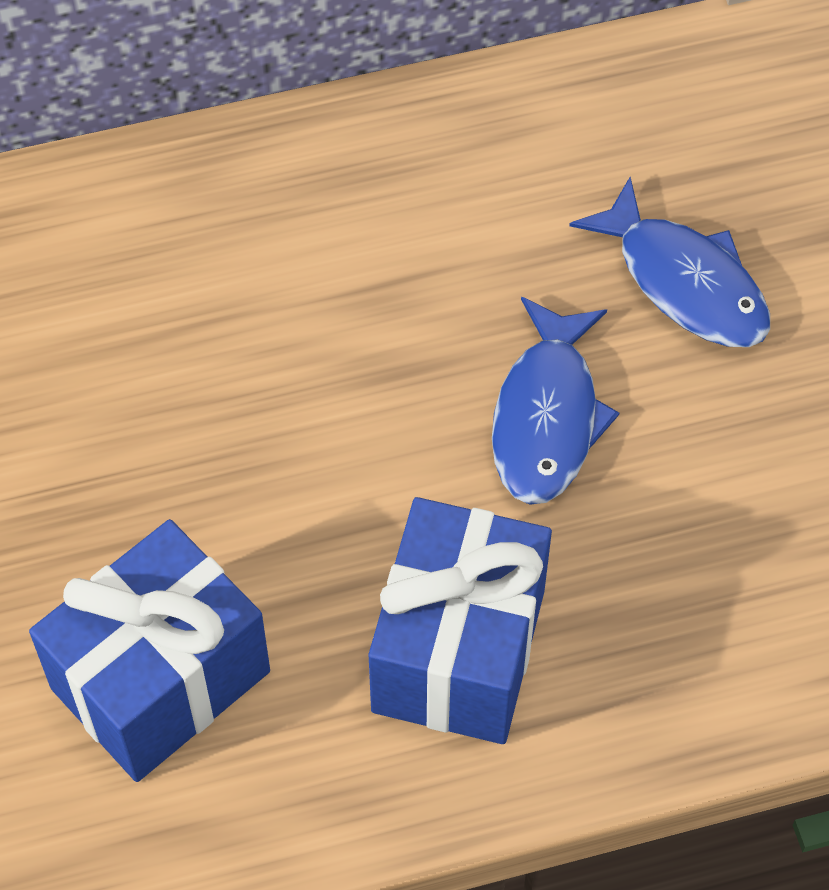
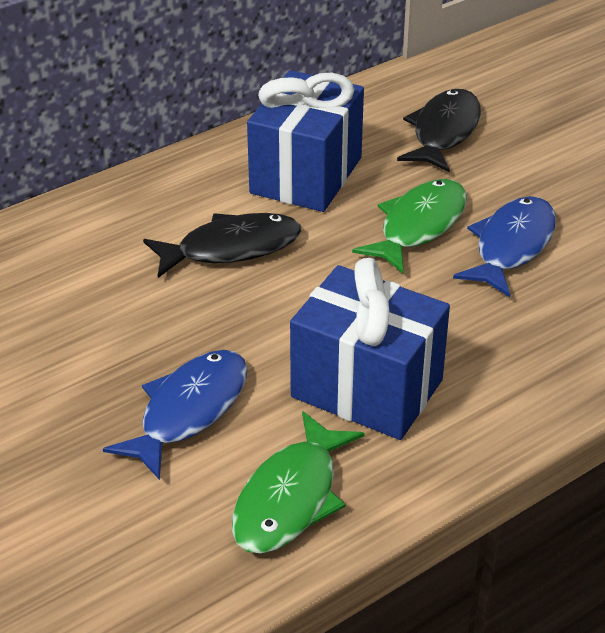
black fish: none = 0 -> [143,213,301,278] [397,89,481,172] = 2
green fish: none = 0 -> [232,411,365,554] [352,179,467,274] = 2

